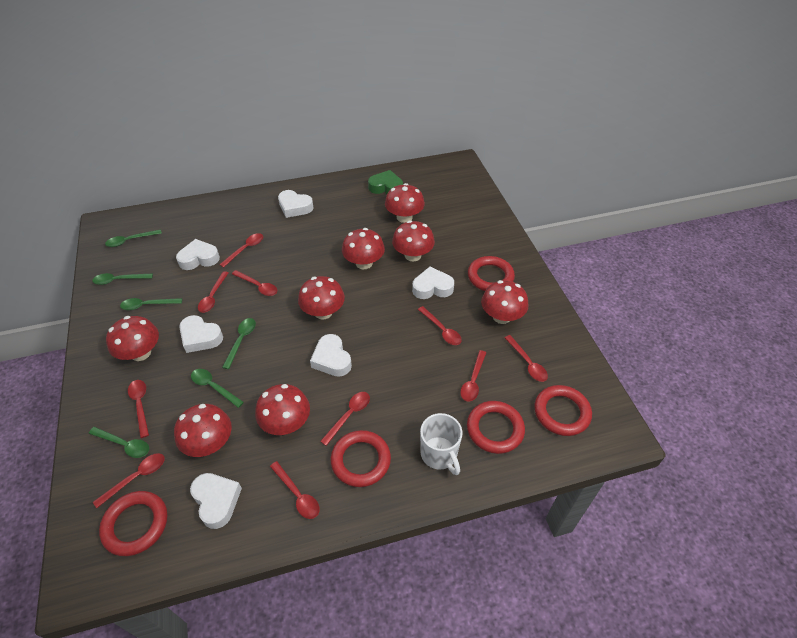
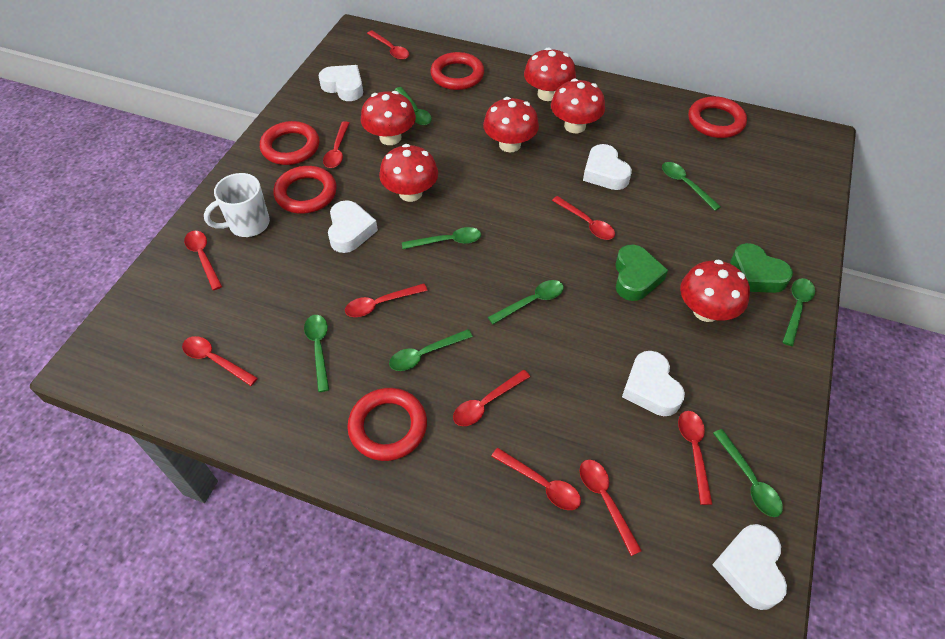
green heart: [368,170,403,194] = 1 -> [615,245,668,301] [730,243,793,293] = 2
green spoon: [89,427,149,458] [92,273,153,285] [105,229,162,247] [120,298,182,310] [191,369,244,408] [222,318,256,369] = 6 -> [304,315,329,392] [389,329,473,371] [395,87,432,125] [402,227,481,249] [488,280,564,324] [662,162,721,211] [713,429,783,517] [783,278,815,346] = 8
red mushroom: [106,316,159,361] [174,404,232,457] [255,384,310,435] [298,276,345,319] [342,228,385,269] [385,183,425,223] [392,220,435,262] [481,280,528,324] = 8 -> [361,91,416,145] [379,144,438,202] [483,97,539,152] [524,47,576,101] [551,79,605,133] [680,259,750,322] = 6
white heart: [176,239,220,270] [179,315,223,353] [190,473,242,529] [278,190,314,218] [310,334,352,377] [412,267,454,299] = 6 -> [318,65,363,101] [328,200,378,253] [583,144,632,190] [622,351,685,416] [712,524,787,610] = 5

